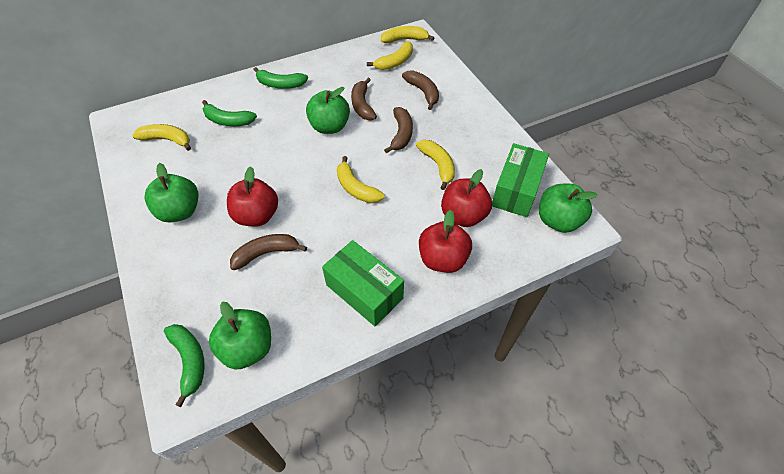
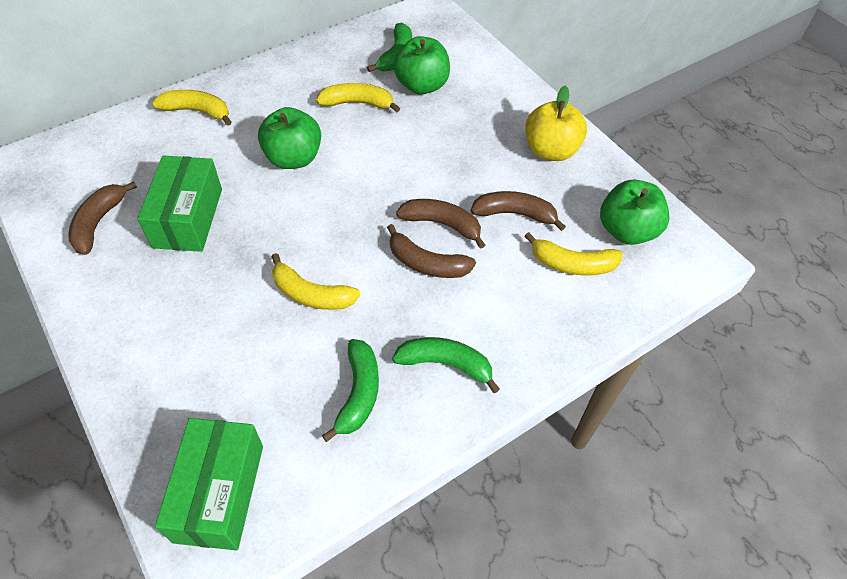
green apple: [145,163,199,223] [209,301,271,370] [306,87,350,134] [539,184,598,233] = 4 -> [258,107,321,169] [393,36,450,95] [600,180,670,245] = 3
red apple: [227,166,278,227] [419,210,472,273] [441,169,492,227] = 3 -> none = 0
yellow apple: none = 0 -> [525,86,587,161] = 1
yellow banana: [132,124,191,151] [337,156,384,203] [367,41,413,70] [381,26,434,43] [416,140,455,190] = 5 -> [152,90,232,126] [271,253,360,310] [316,83,400,112] [524,232,623,276] = 4

